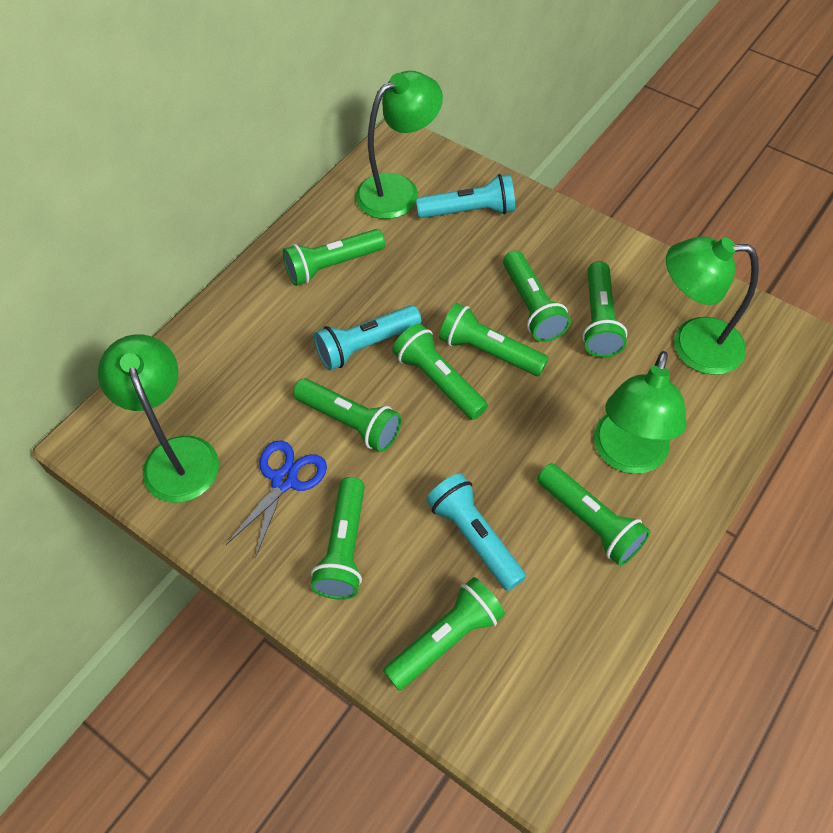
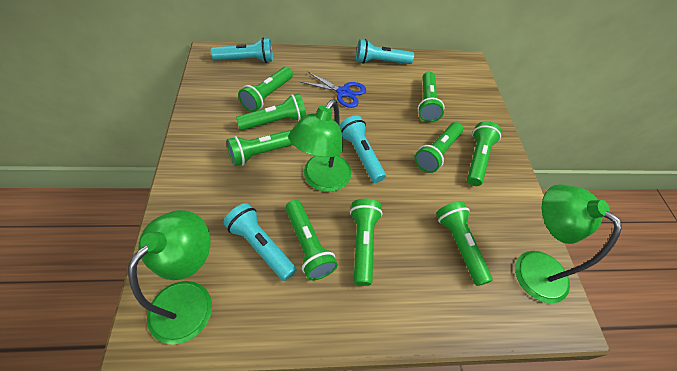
green lamp: [98,334,219,503] [356,71,443,219] [594,351,687,474] [666,236,759,375] = 4 -> [128,210,212,345] [289,99,351,192] [515,184,622,303] = 3
turquoise flashlight: [314,305,421,370] [416,174,515,218] [426,473,526,591] = 3 -> [210,37,273,63] [223,203,296,281] [339,115,386,183] [356,39,414,64] = 4

